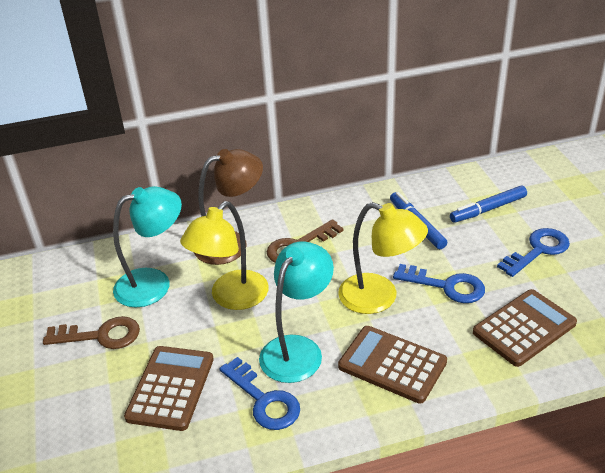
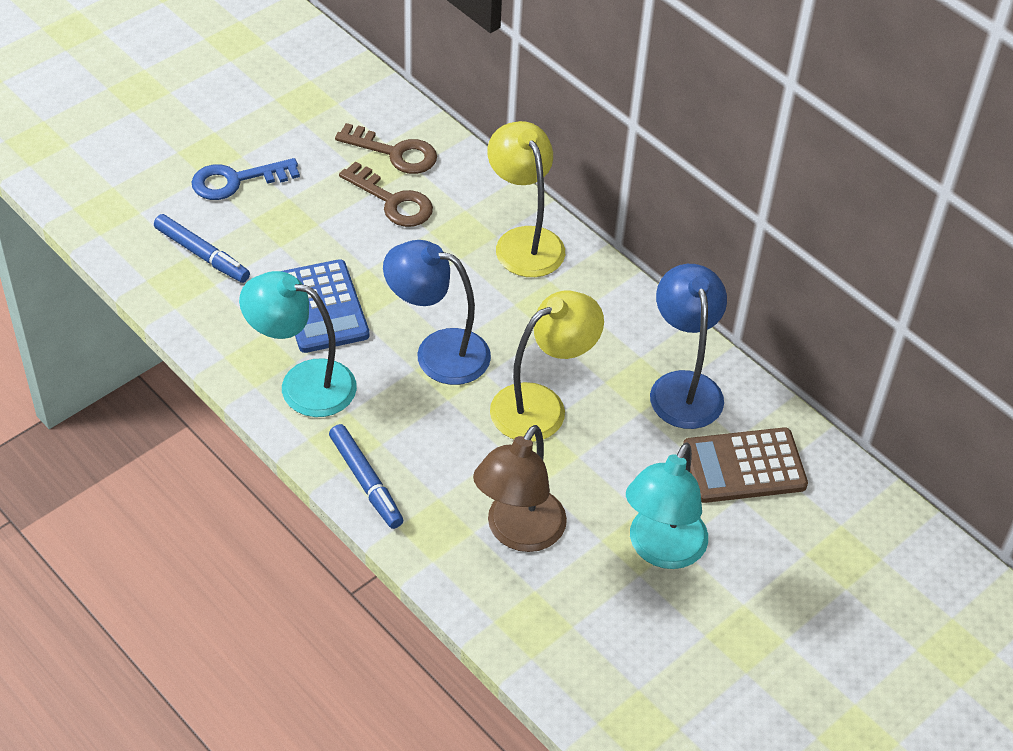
blue calculator: none = 0 -> [282,259,369,353] = 1
blue key: [219,357,300,430] [393,264,485,303] [497,228,570,277] = 3 -> [192,158,300,200] = 1
blue lamp: none = 0 -> [383,240,491,385] [650,264,727,429] = 2
brown calculator: [124,346,214,431] [338,326,447,404] [473,289,577,367] = 3 -> [683,427,808,503] = 1

